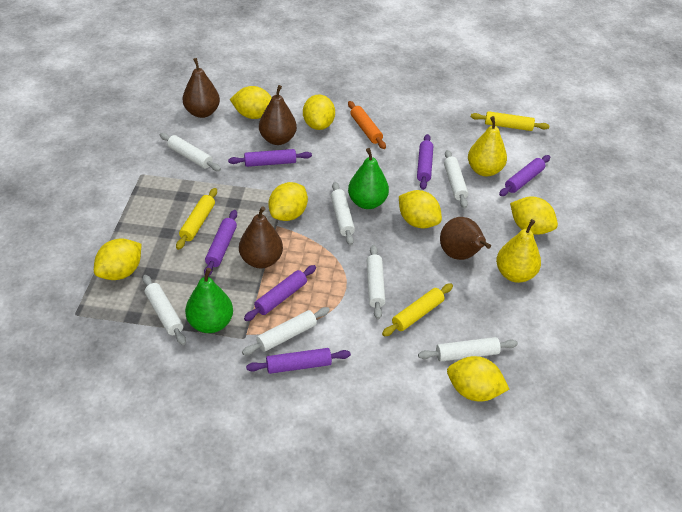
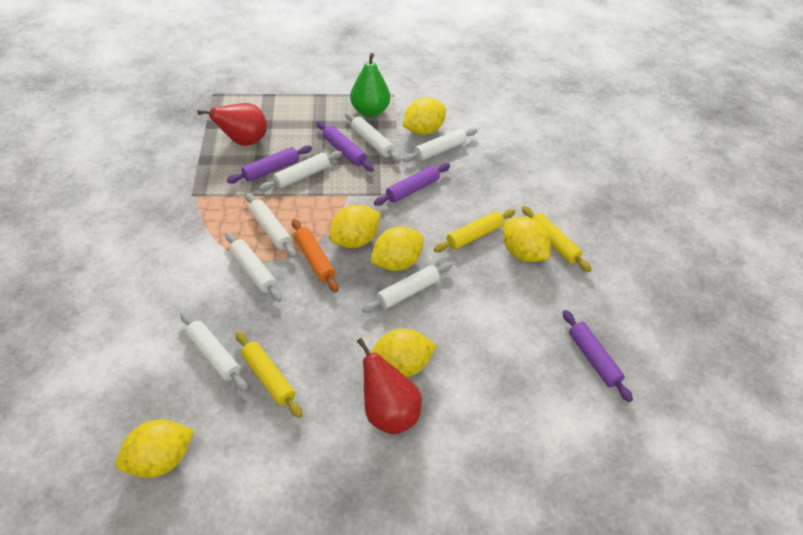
brown pear: [183,58,220,118] [239,206,283,269] [259,85,297,145] [440,217,491,260] = 4 -> none = 0
green pear: [185,268,233,333] [348,148,389,209] = 2 -> [350,53,390,117] = 1
purple rolling pin: [204,210,237,276] [228,149,312,167] [244,265,316,321] [246,348,351,374] [417,134,433,190] [499,155,550,196] = 6 -> [227,145,312,183] [316,121,374,172] [374,163,450,206] [562,310,633,402] = 4
red pear: none = 0 -> [198,103,267,146] [357,338,422,434] = 2
yellow lemon: [94,238,141,280] [230,86,272,119] [269,182,308,221] [303,95,335,130] [399,190,442,228] [447,356,509,401] [510,197,558,235] = 7 -> [116,420,194,478] [329,205,381,248] [370,329,437,377] [371,226,424,271] [403,97,446,135] [503,217,551,262] = 6
yellow pear: [468,116,507,176] [496,219,541,283] = 2 -> none = 0

